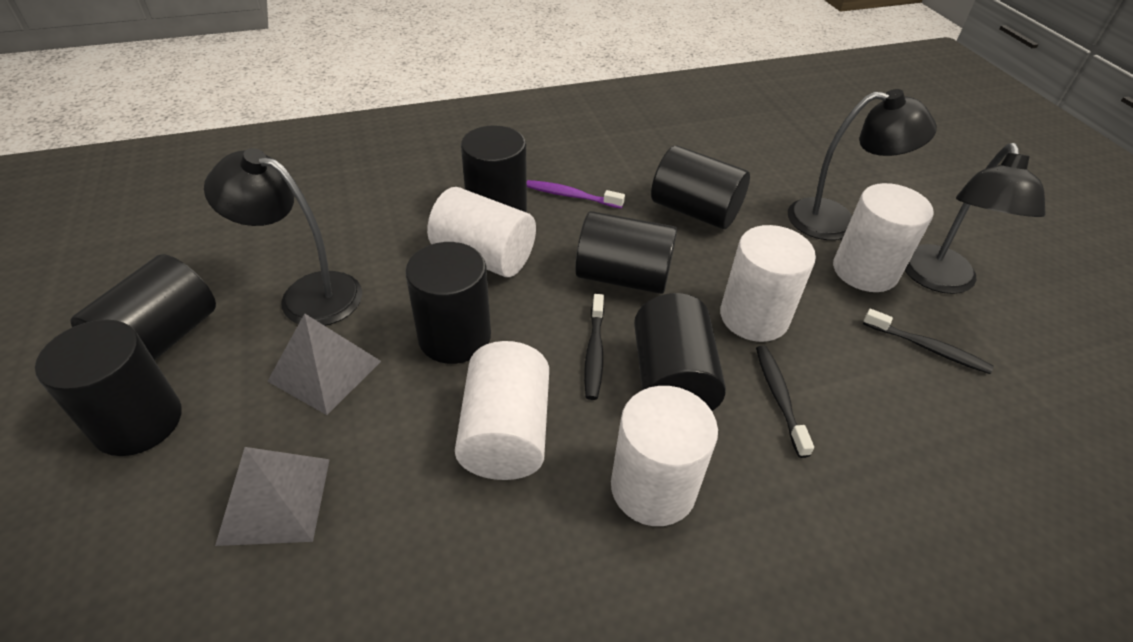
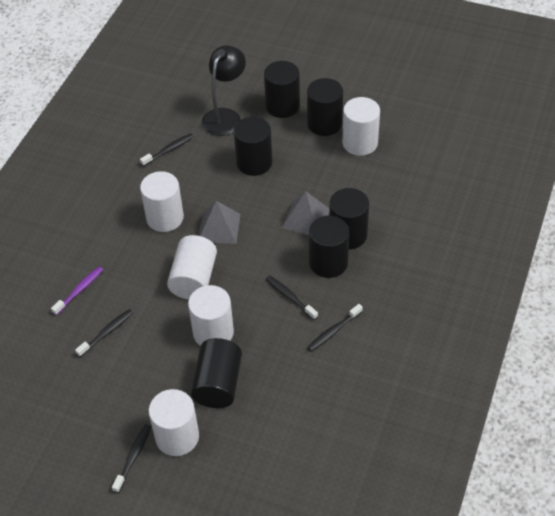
black cylinder: [35,320,182,456] [70,254,216,360] [405,242,491,364] [461,125,527,212] [575,211,677,294] [634,293,726,411] [651,145,750,229] = 7 -> [191,338,242,408] [234,117,272,176] [264,61,300,118] [307,78,343,136] [309,216,349,278] [329,188,369,249] = 6
black lamp: [204,148,362,326] [788,89,937,240] [904,143,1046,294] = 3 -> [202,45,246,136] = 1
black toothbrush: [584,294,604,400] [756,346,814,458] [863,309,994,374] = 3 -> [75,309,133,357] [112,424,151,493] [140,133,194,167] [266,276,318,320] [307,304,363,352] = 5

